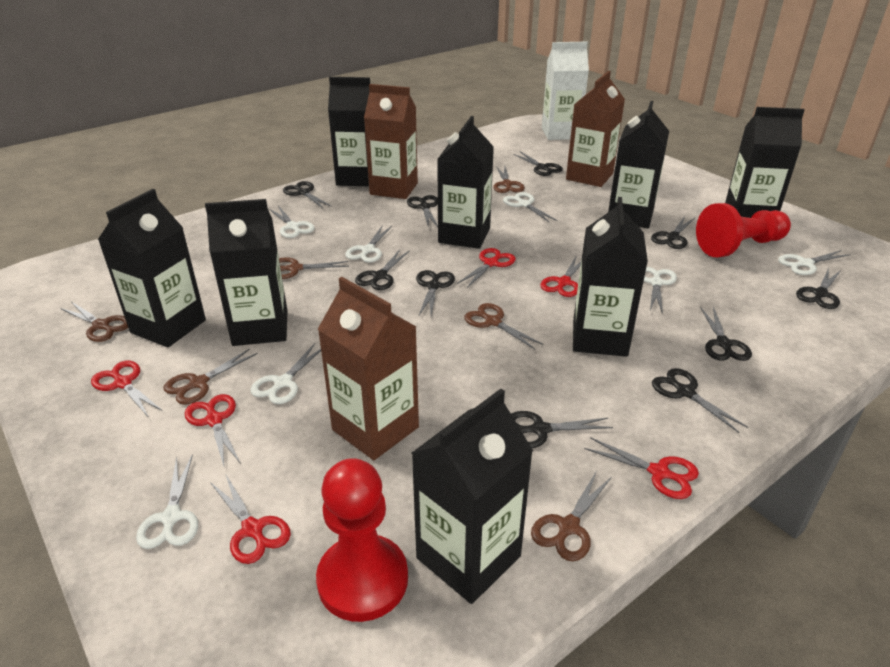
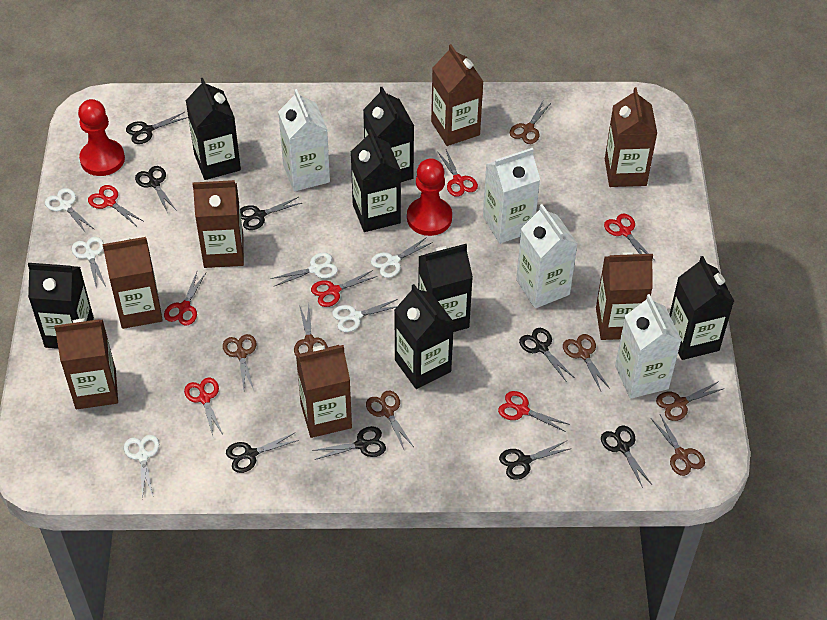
black carton: [98,189,206,348] [205,199,287,346] [328,77,370,186] [412,389,533,604] [437,116,494,249] [573,197,648,357] [608,101,669,228] [725,107,805,218] = 8 -> [28,263,94,349] [186,78,241,180] [351,129,401,232] [363,87,414,182] [394,284,454,389] [418,244,473,332] [669,256,734,360] = 7
black scissors: [283,181,332,208] [355,250,410,290] [407,195,438,228] [416,270,455,316] [511,411,613,448] [513,152,563,176] [651,217,695,249] [652,368,748,433] [700,307,752,361] [796,268,841,309] = 10 -> [126,112,188,144] [135,166,177,213] [226,433,299,473] [240,197,302,230] [312,426,386,460] [499,441,572,480] [519,328,575,382] [601,426,652,488] = 8
brown carton: [318,277,419,460] [364,84,418,199] [566,71,625,187] = 3 -> [54,319,118,409] [103,237,163,329] [193,180,244,268] [296,345,352,438] [431,44,483,146] [596,252,653,340] [605,87,657,187] = 7
brown scissors: [60,302,128,342] [163,348,258,405] [279,257,349,279] [464,303,544,349] [493,166,525,193] [531,471,612,561] = 6 -> [223,334,256,390] [294,305,328,355] [366,391,414,451] [510,101,552,144] [563,334,610,391] [651,415,705,476] [656,381,725,421] = 7
red scissors: [91,361,162,418] [185,394,241,466] [210,473,291,564] [457,248,516,288] [540,255,581,297] [584,437,699,499] = 6 -> [88,185,143,225] [164,272,206,326] [184,378,223,436] [311,270,378,307] [437,150,478,197] [498,391,570,432] [604,214,654,260] = 7
white carton: [542,42,589,140] = 1 -> [278,89,330,191] [483,148,540,244] [516,204,578,308] [615,294,681,399] = 4
white scissors: [136,454,198,549] [251,343,321,404] [269,206,315,238] [345,225,392,263] [503,192,558,223] [644,267,677,314] [778,250,851,275] = 7 -> [45,188,95,233] [72,237,106,290] [124,435,159,499] [270,253,338,286] [332,299,398,332] [371,237,433,278] = 6

